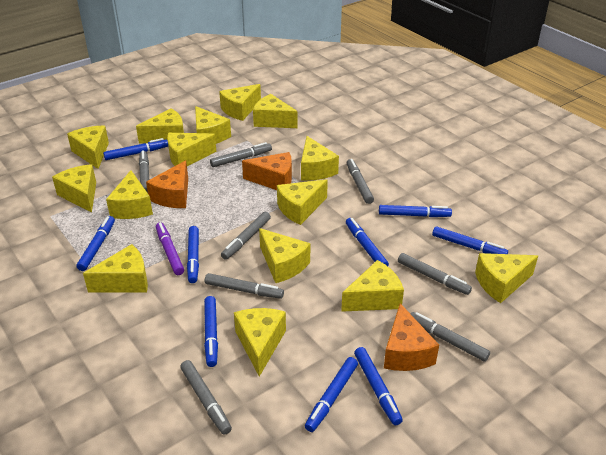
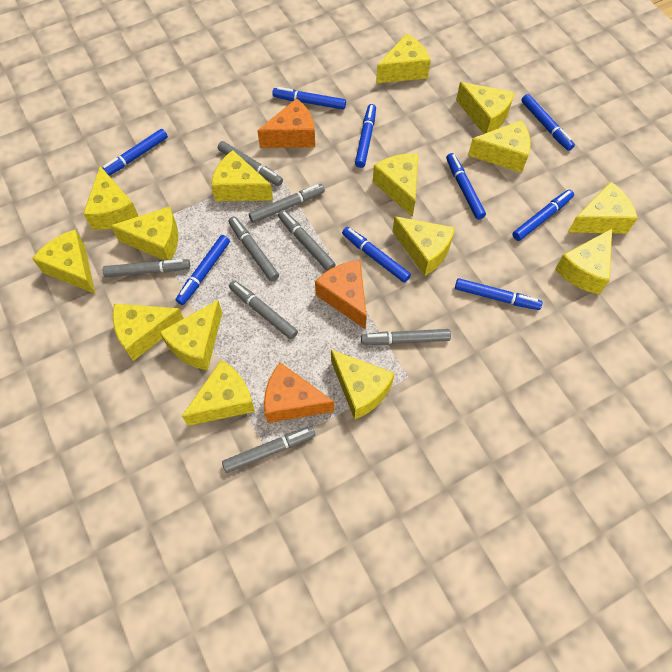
purple marker: [156,222,184,275] = 1 -> none = 0

